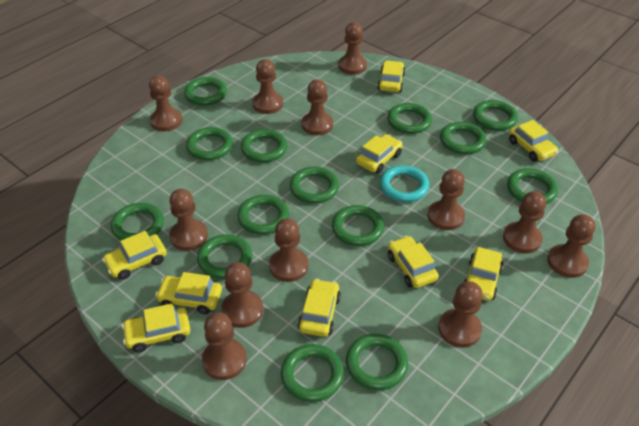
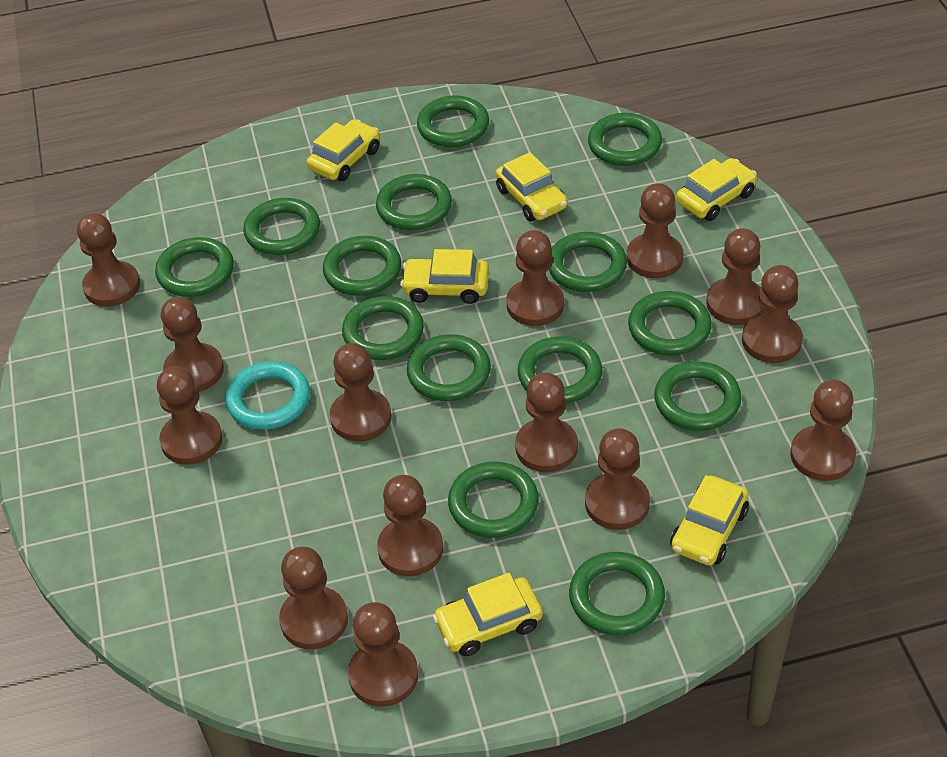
brown pawn: [149,76,182,131] [169,189,208,251] [202,312,247,380] [221,262,263,328] [252,59,283,114] [269,218,308,282] [301,79,333,135] [338,22,367,75] [428,169,465,230] [438,281,483,348] [503,191,546,253] [547,214,596,278] = 12 -> [77,213,140,307] [157,366,222,465] [161,296,224,392] [279,547,348,649] [330,343,391,441] [348,602,419,707] [377,475,443,576] [506,230,564,326] [515,373,578,472] [585,428,650,530] [627,183,684,278] [707,228,765,325] [742,265,803,363] [790,380,856,481] = 14
yellow car: [102,231,167,280] [122,303,190,352] [155,272,222,314] [298,279,341,337] [356,134,402,173] [377,60,405,92] [388,236,438,288] [463,247,503,301] [509,120,558,162] = 9 -> [307,120,380,181] [400,249,489,304] [433,573,543,656] [496,152,568,222] [670,475,749,566] [676,158,757,221] = 6

